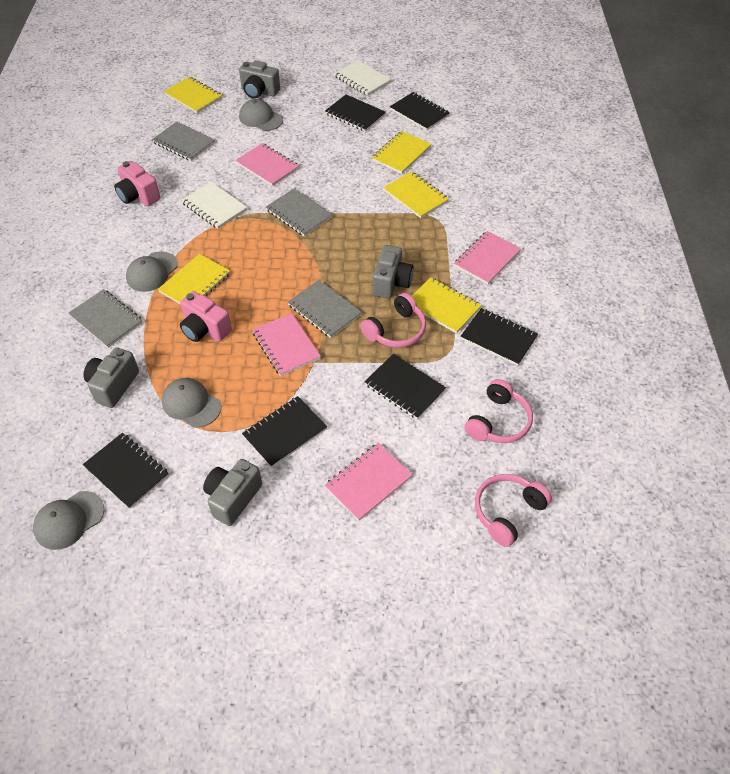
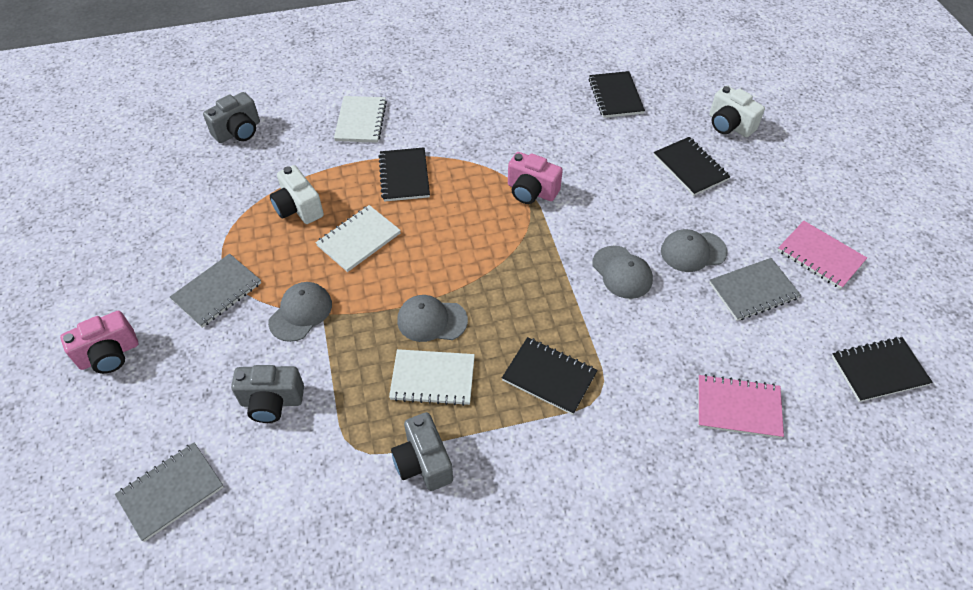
black notebook: [83,433,169,509] [242,396,327,468] [325,94,386,132] [364,354,446,419] [390,92,450,131] [461,308,538,366] = 6 -> [378,147,430,202] [502,337,598,415] [589,71,645,118] [654,137,731,196] [832,337,933,402] = 5
grey camera: [83,347,139,408] [203,459,262,526] [239,60,280,99] [373,245,414,299] = 4 -> [203,92,260,143] [231,365,304,423] [391,412,453,491] = 3
grey notebook: [68,289,143,348] [152,122,215,161] [266,189,333,236] [288,280,362,338] = 4 -> [115,442,224,542] [170,254,261,328] [709,258,801,321] = 3
pink headphones: [360,293,426,348] [465,379,533,443] [475,474,552,547] = 3 -> none = 0
pink notebook: [235,143,299,186] [252,313,321,376] [325,443,413,521] [454,231,521,284] = 4 -> [698,374,784,438] [778,221,867,289] = 2
white camera: none = 0 -> [270,165,324,224] [709,85,765,137] = 2
white notebook: [181,182,247,229] [334,60,391,96] = 2 -> [315,205,401,272] [334,96,387,143] [389,349,475,406] = 3
yellow notebook: [158,254,230,305] [164,77,222,113] [372,131,431,174] [383,171,449,218] [412,277,482,334] = 5 -> none = 0

